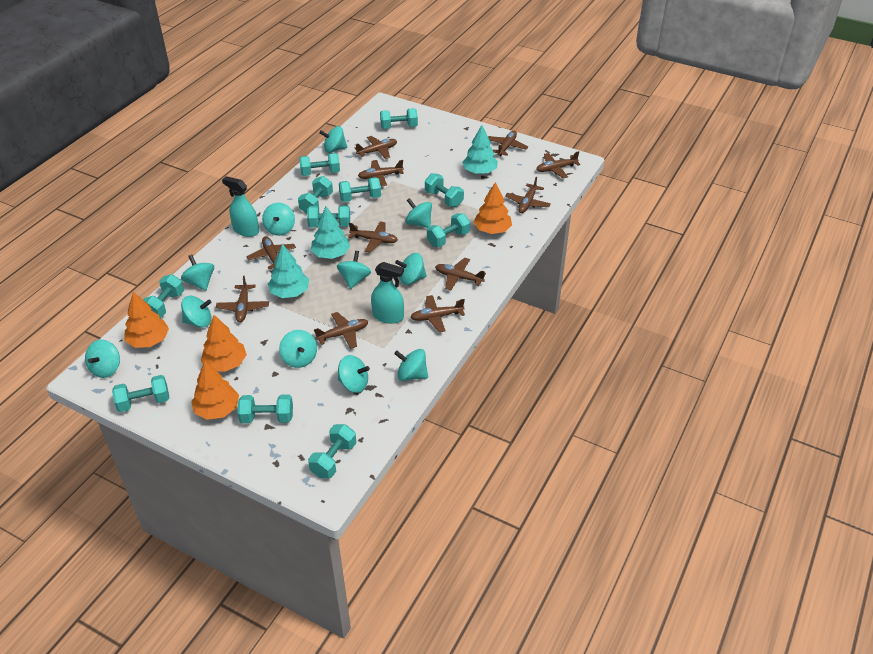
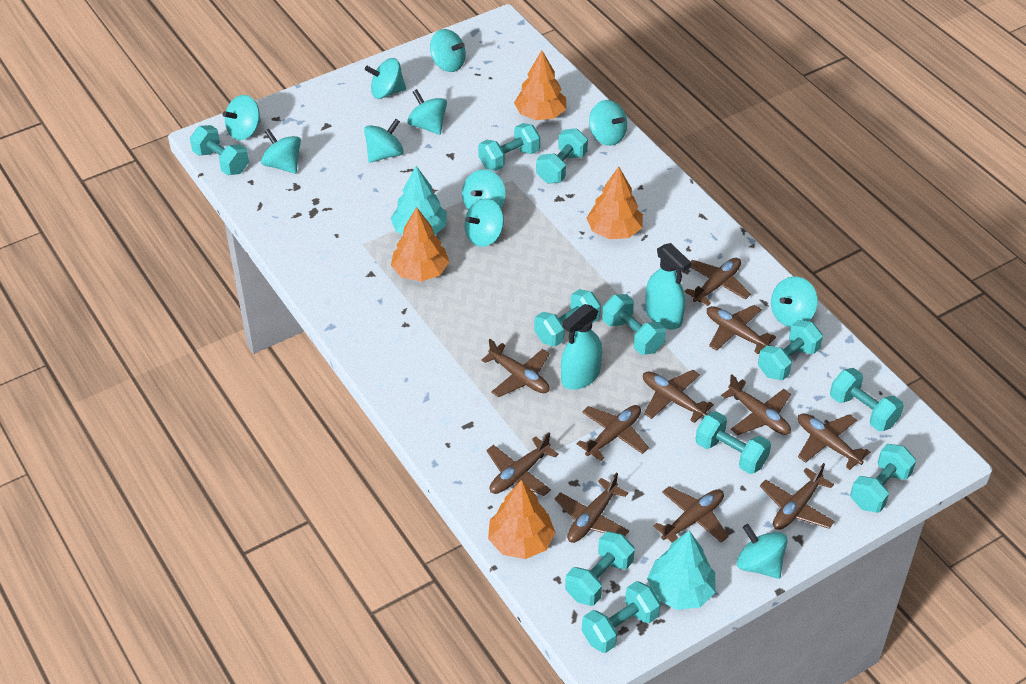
turquoise tree: [268,244,309,298] [311,206,350,259] [462,125,498,174] = 3 -> [390,166,447,235] [647,531,716,610] = 2

